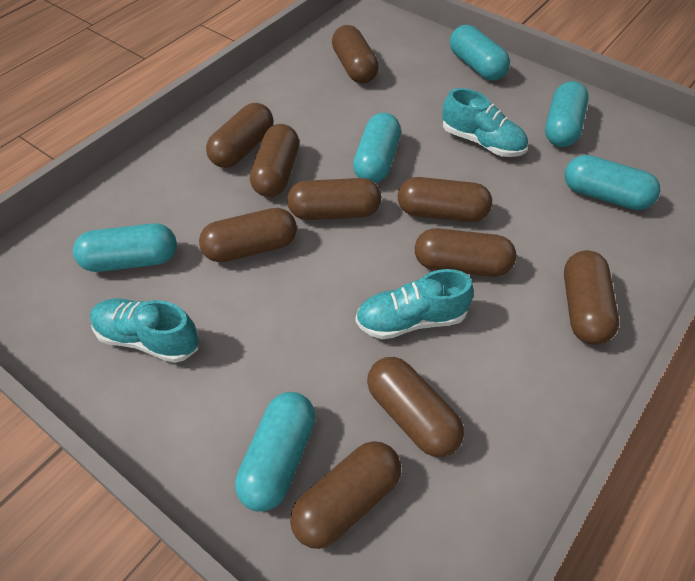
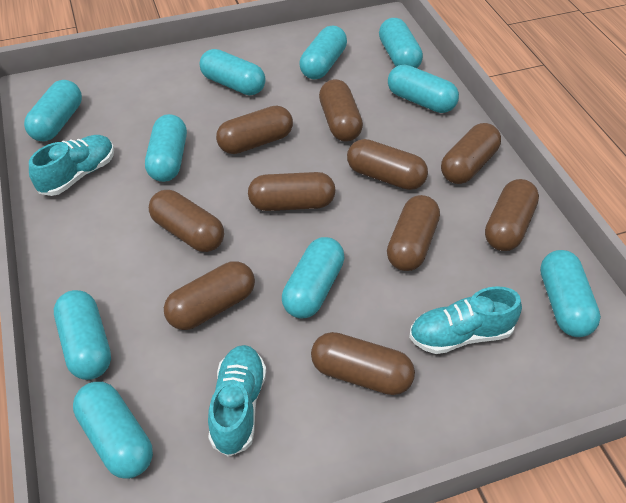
turquoise capsule: [73,223,177,272] [235,392,316,512] [353,113,401,183] [450,25,510,81] [545,81,589,147] [564,155,660,210] = 6 -> [24,80,82,142] [54,290,111,380] [73,382,153,479] [145,114,187,182] [200,49,266,95] [282,237,345,318] [299,26,347,79] [379,18,423,68] [388,65,459,113] [540,250,601,337] = 10

